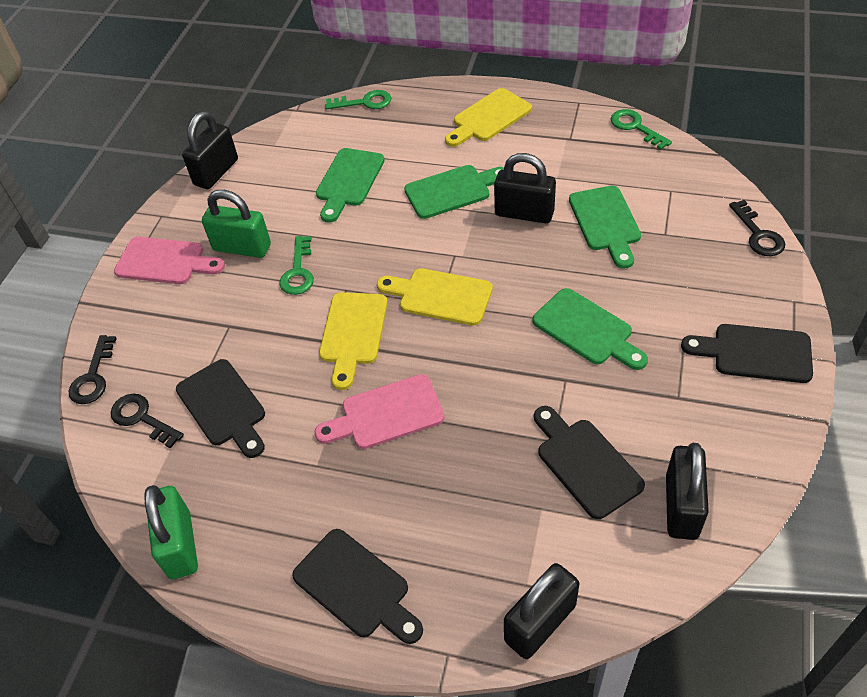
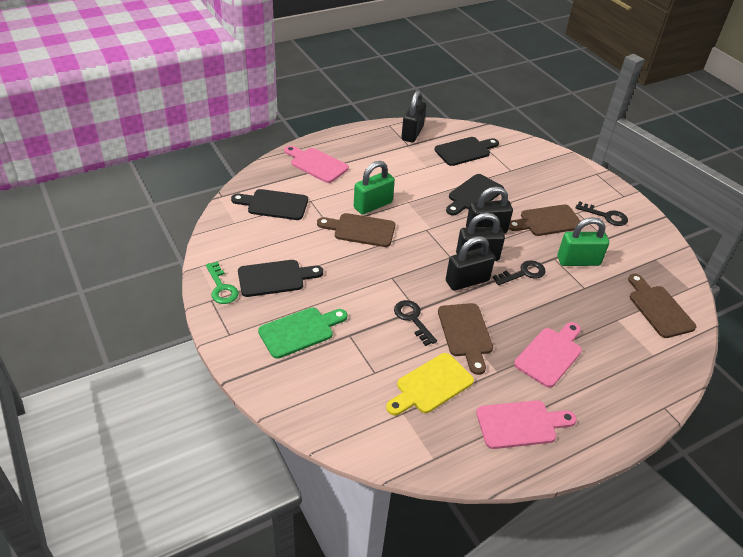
brown cutting board: none = 0 -> [317,213,395,247] [438,303,493,375] [509,204,581,236] [628,274,696,338] = 4
green cutting board: [316,148,385,222] [404,165,504,219] [533,288,648,370] [569,186,641,268] = 4 -> [258,308,347,359] = 1
green key: [279,236,314,295] [325,90,391,109] [611,109,672,150] = 3 -> [206,262,239,304] = 1
pink cutting board: [114,237,225,284] [315,374,445,449] = 2 -> [284,146,349,183] [476,400,577,449] [514,322,582,388] = 3
yellow cutting board: [319,292,388,390] [377,268,493,326] [445,88,532,147] = 3 -> [386,353,474,415] = 1

